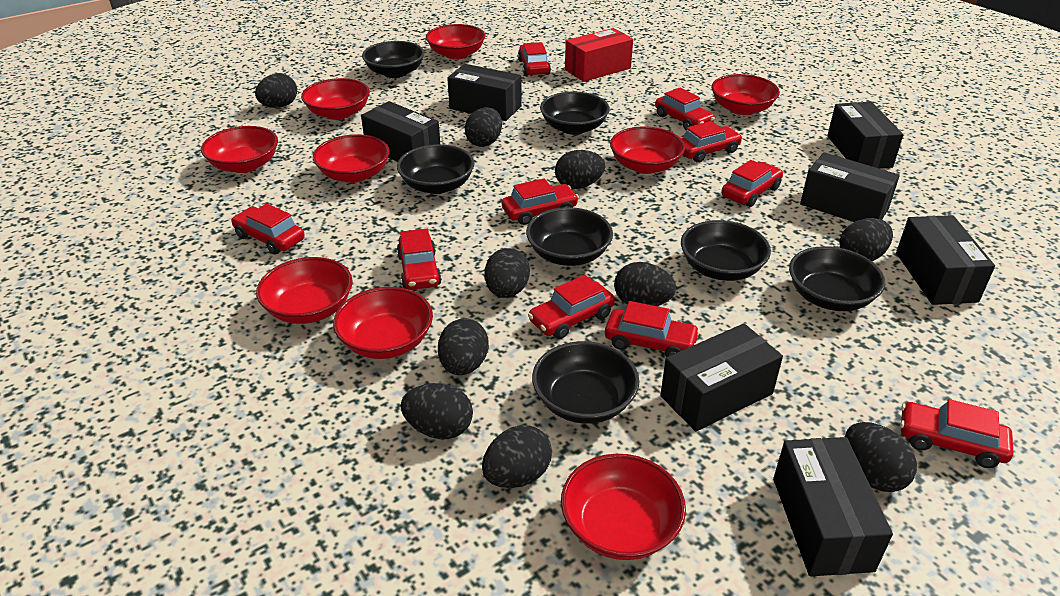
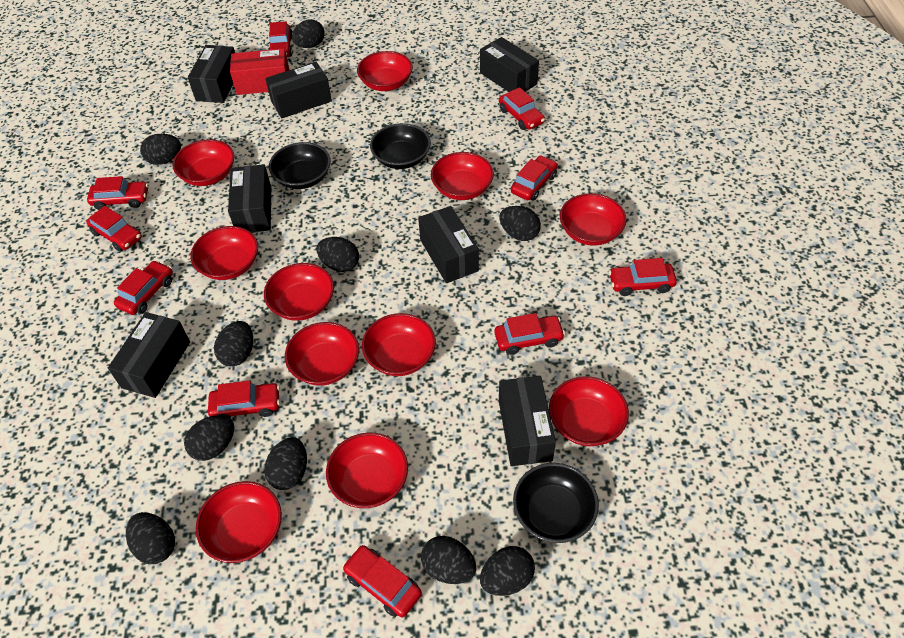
black bowl: [362,41,425,78] [397,144,475,194] [526,207,613,266] [532,341,640,424] [540,91,610,135] [681,220,771,281] [789,246,886,311] = 7 -> [269,142,331,189] [370,123,431,169] [513,463,599,543] = 3
red bowl: [201,126,278,173] [256,257,353,324] [301,78,370,120] [313,134,390,183] [333,287,433,359] [426,24,486,60] [561,454,686,560] [610,126,685,174] [711,74,780,115] = 9 -> [172,139,234,186] [190,226,258,280] [196,481,282,563] [264,263,334,321] [285,322,359,386] [326,433,408,508] [357,51,413,91] [362,313,436,376] [431,152,494,200] [549,376,629,446] [560,193,627,246] = 11

